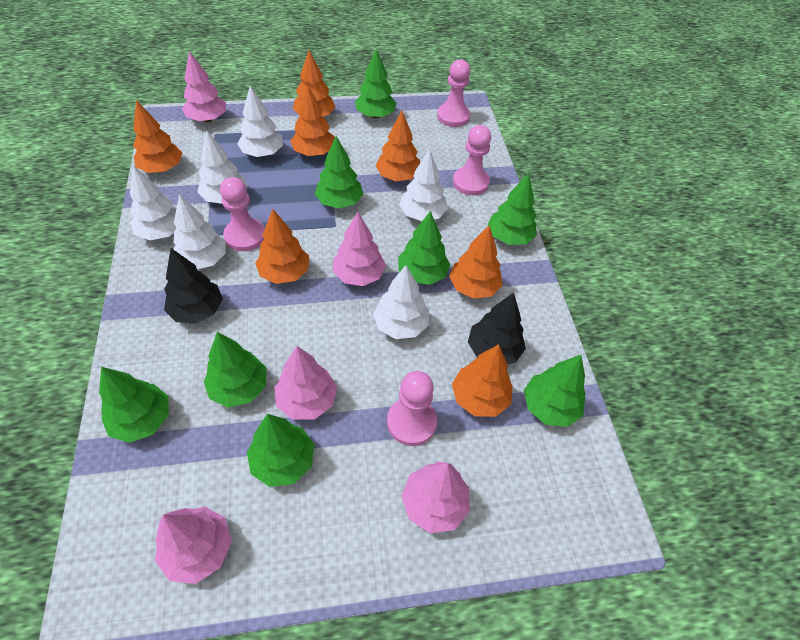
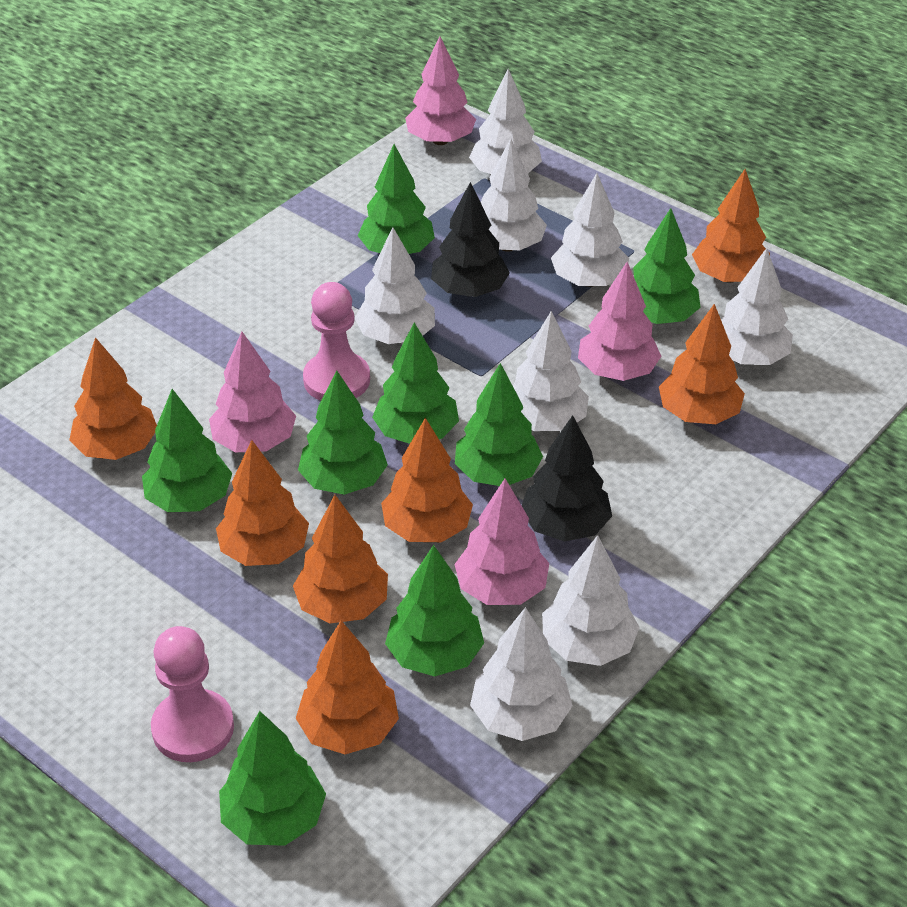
pink pawn: [220,177,265,251] [387,371,437,446] [437,59,470,127] [453,125,491,195] = 4 -> [151,626,234,762] [303,282,370,400] = 2
pink tree: [155,507,232,584] [182,51,226,122] [275,346,337,419] [333,212,386,286] [401,461,470,533] = 5 -> [209,332,296,452] [405,36,476,145] [454,479,549,605] [578,262,661,381] = 4
white tree: [130,165,177,240] [173,194,226,269] [197,130,247,204] [237,86,283,157] [373,265,429,339] [399,149,448,221] = 6 -> [355,227,435,344] [469,69,542,174] [470,607,573,741] [481,139,547,252] [513,311,589,431] [542,535,640,666] [551,173,629,287] [721,248,793,365] = 8

